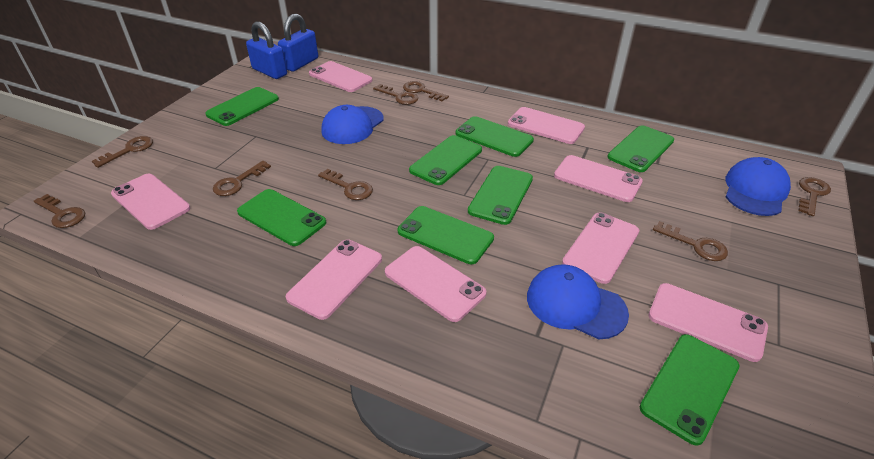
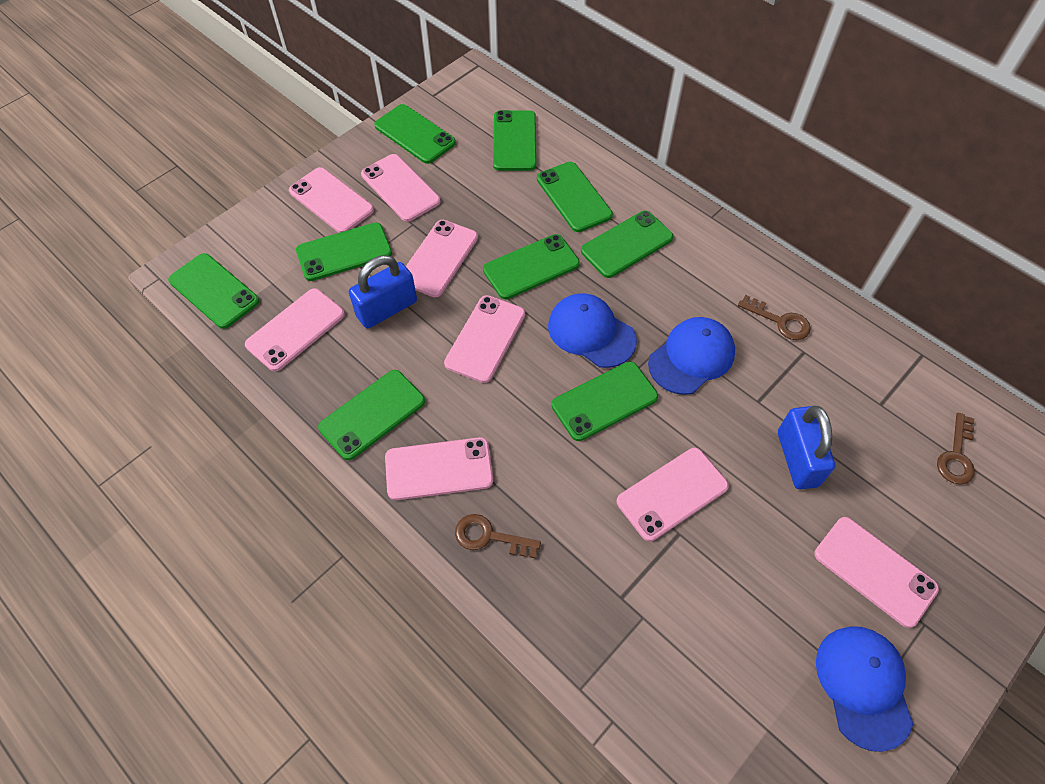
brown key: [34,194,85,228] [92,136,153,168] [213,161,271,196] [318,169,373,200] [373,84,418,105] [403,81,449,101] [653,221,728,261] [798,177,831,216] = 8 -> [455,514,541,558] [738,295,811,340] [937,413,975,484] = 3
green phone: [205,87,279,126] [237,189,326,246] [398,206,494,264] [409,135,482,185] [456,116,534,157] [468,166,533,225] [607,125,674,172] [640,334,740,446] = 8 -> [168,253,259,329] [296,223,392,281] [318,370,425,460] [374,104,456,164] [483,234,580,299] [493,110,537,171] [537,162,613,232] [552,362,658,441] [581,211,674,278] = 9

